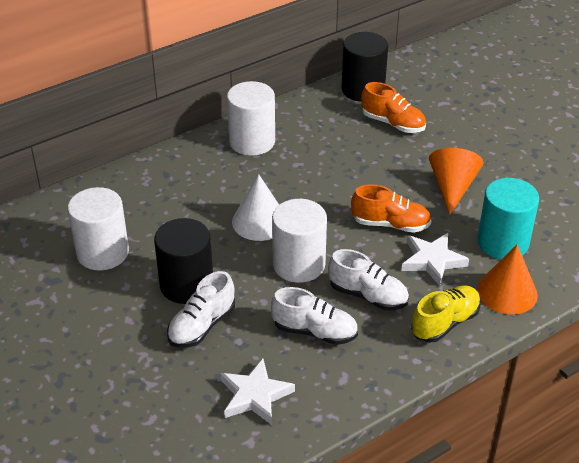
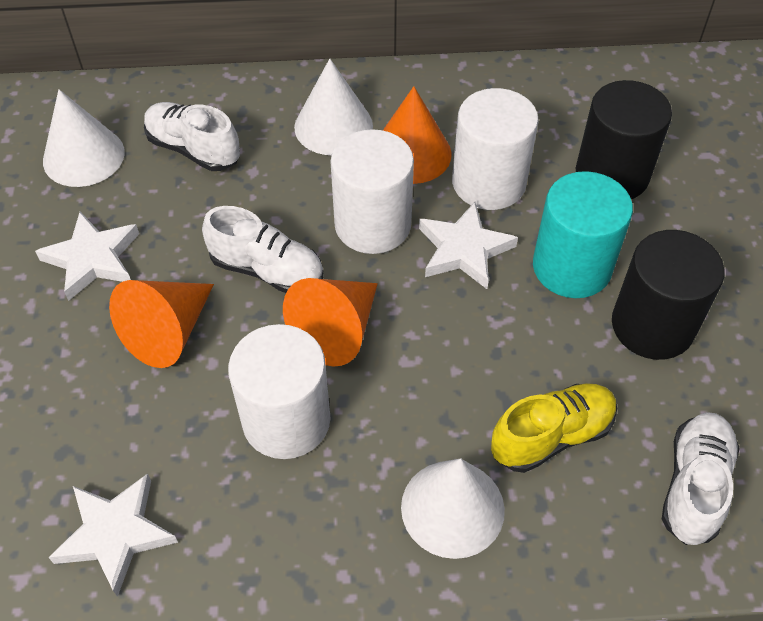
orange cone: [429,148,484,215] [477,244,538,315] = 2 -> [109,280,214,368] [283,278,378,366] [383,86,452,184] = 3
orange shoe: [351,184,431,233] [361,82,426,133] = 2 -> none = 0
white cone: [232,174,279,241] = 1 -> [43,89,125,187] [294,59,373,155] [401,458,505,559] = 3
white star: [221,359,295,425] [402,233,469,286] = 2 -> [35,212,139,301] [48,473,178,597] [419,202,518,289] = 3

